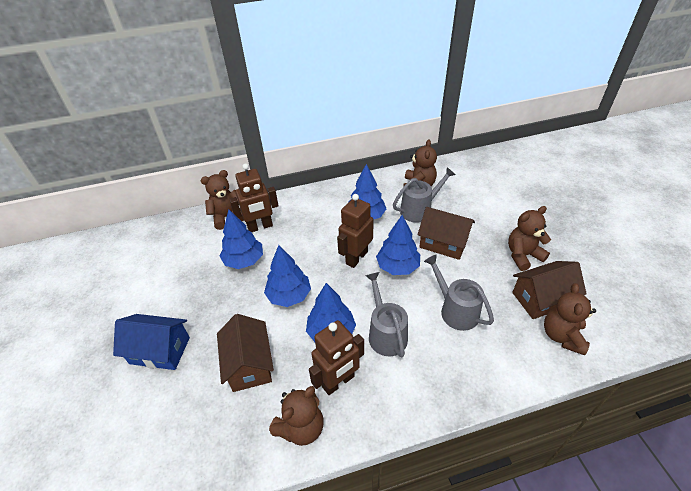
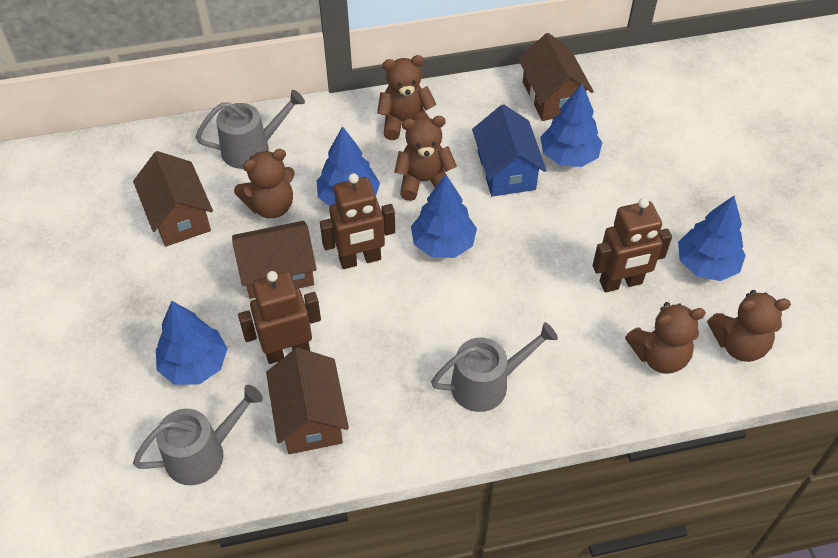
brown house: [217,314,274,392] [417,207,475,260] [512,261,587,319] = 3 -> [133,151,213,247] [232,221,317,299] [266,348,349,454] [518,33,594,121] = 4

